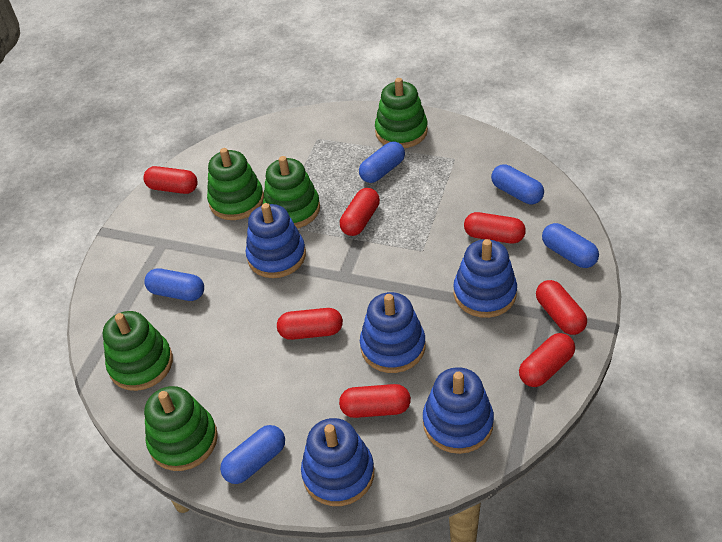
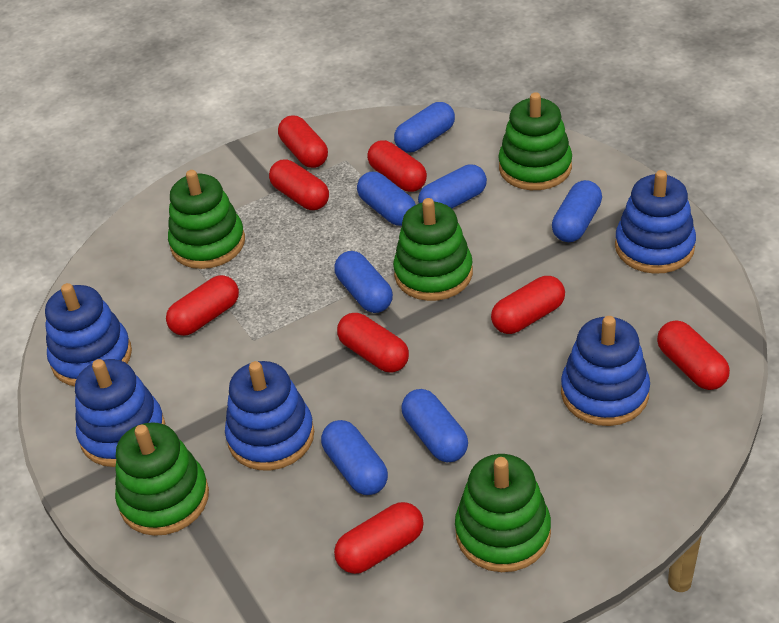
blue capsule: [144,268,204,301] [220,425,285,484] [359,141,405,183] [491,164,544,204] [542,223,599,268] = 5 -> [321,420,388,495] [334,251,393,313] [357,172,416,226] [394,102,455,152] [401,389,468,462] [418,164,487,208] [552,180,602,242] = 7
red capsule: [143,166,198,194] [277,308,343,340] [339,384,411,418] [340,188,380,236] [464,212,526,244] [519,333,575,387] [536,280,587,335] = 7 -> [166,275,239,336] [269,159,329,210] [278,115,328,168] [334,502,424,574] [337,313,409,373] [367,140,427,192] [491,276,565,334] [657,321,730,390] = 8

